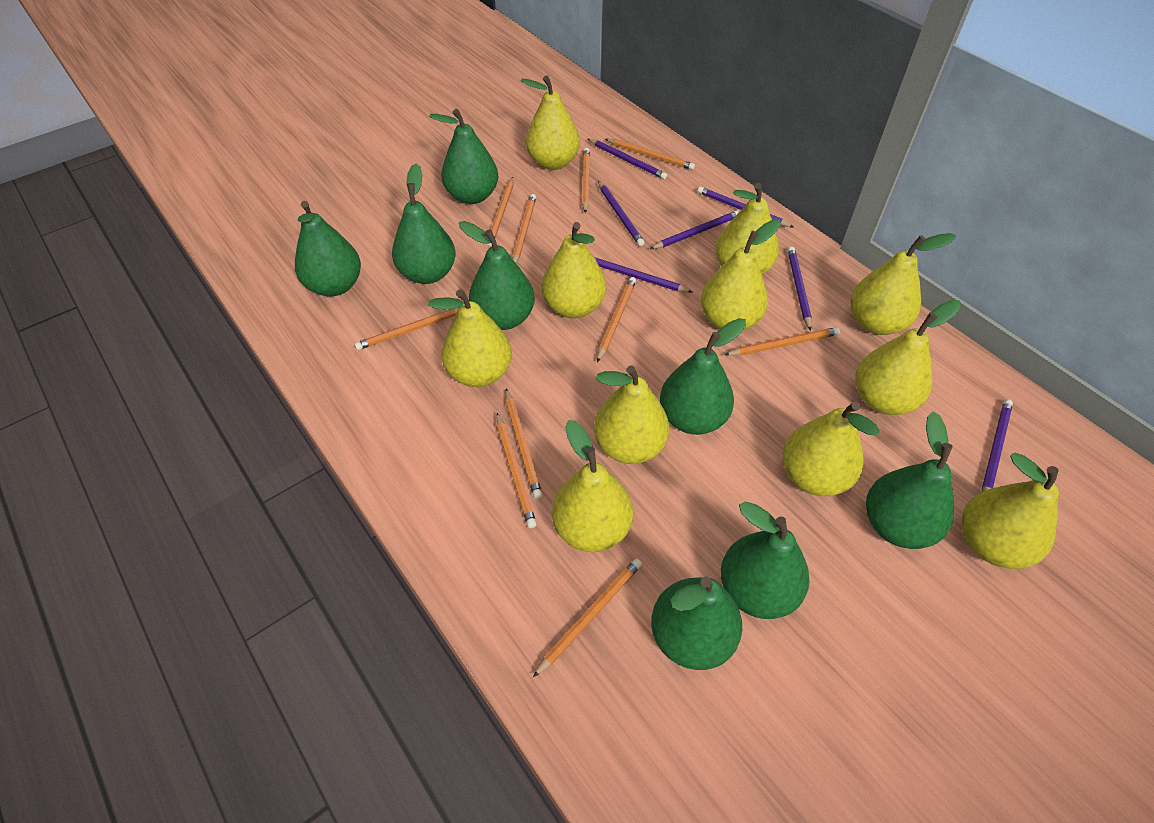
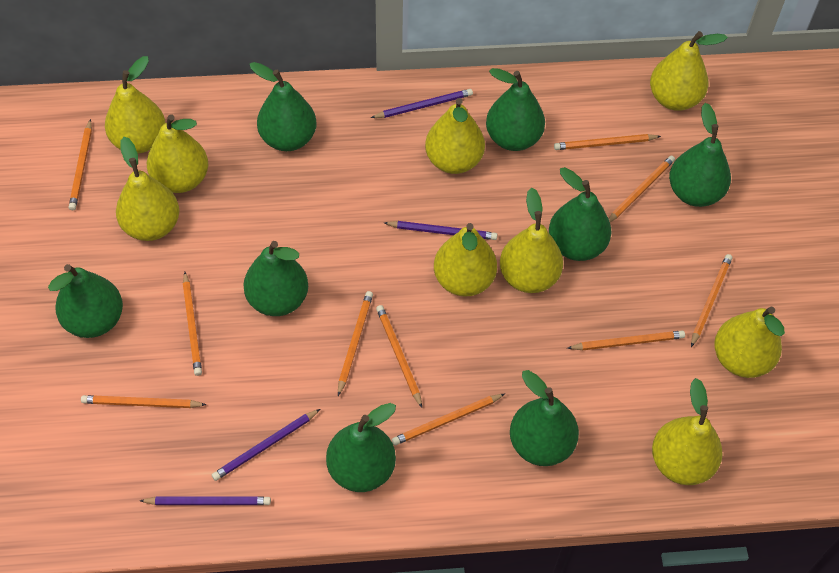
purple pencil: [588,139,667,180] [594,257,692,292] [598,181,645,246] [650,210,740,249] [697,187,794,227] [788,246,812,331] [982,399,1013,492] = 7 -> [140,496,271,505] [212,409,320,481] [371,89,473,118] [384,221,498,240] = 4
yellow pear: [428,289,512,387] [521,76,580,170] [542,222,606,318] [552,420,633,552] [594,366,670,464] [701,219,781,330] [715,183,779,275] [782,401,880,496] [851,233,956,335] [855,300,961,415] [962,453,1059,569] = 11 -> [105,56,165,153] [116,137,179,241] [147,114,208,193] [425,98,485,174] [434,223,497,297] [500,188,563,293] [650,31,728,111] [652,378,723,485] [714,306,785,378] = 9

